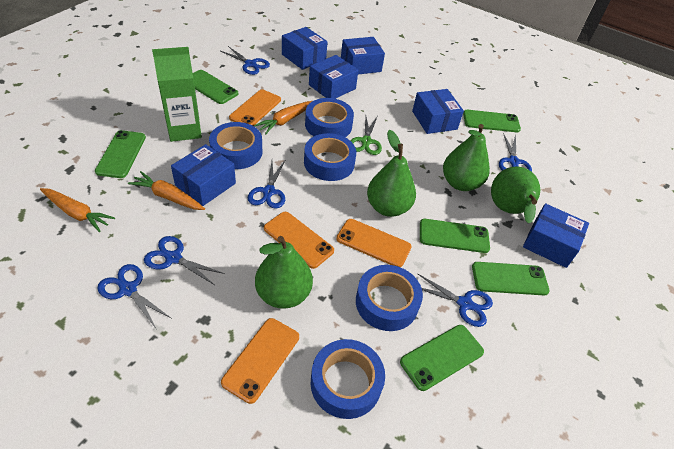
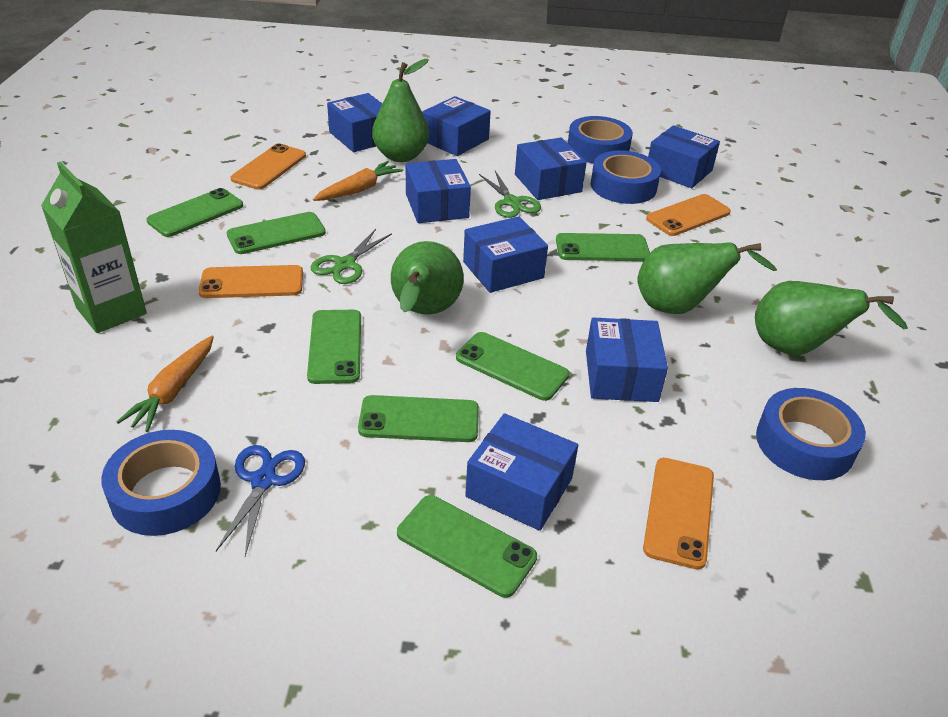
blue box: [171,144,236,206] [282,27,328,70] [309,55,359,99] [341,37,385,75] [412,89,464,134] [523,203,589,268] = 6 -> [327,93,382,152] [406,159,471,223] [422,96,491,156] [463,216,548,293] [465,413,578,531] [515,137,587,200] [586,317,668,402] [648,125,720,188] = 8
blue scissors: [97,264,172,330] [144,236,225,285] [221,46,270,75] [248,161,285,209] [417,273,493,327] [499,133,532,172] = 6 -> [216,445,305,556] = 1
blue tape: [209,122,262,169] [304,133,356,181] [305,98,354,137] [311,339,385,419] [356,265,423,331] = 5 -> [101,430,221,536] [568,116,633,164] [591,150,661,204] [756,388,866,480] = 4
green phone: [95,130,146,178] [193,70,238,104] [400,325,484,391] [420,219,490,253] [463,110,521,132] [472,262,550,295] = 6 -> [146,188,243,237] [227,212,326,254] [307,310,361,384] [358,395,479,442] [397,495,537,598] [456,332,569,401] [556,233,650,261] = 7
green scissors: [350,117,382,155] = 1 -> [311,229,392,284] [479,171,541,218] = 2
orange carrot: [40,188,115,232] [128,171,205,210] [254,101,312,134] = 3 -> [116,336,214,432] [313,161,403,201] = 2

